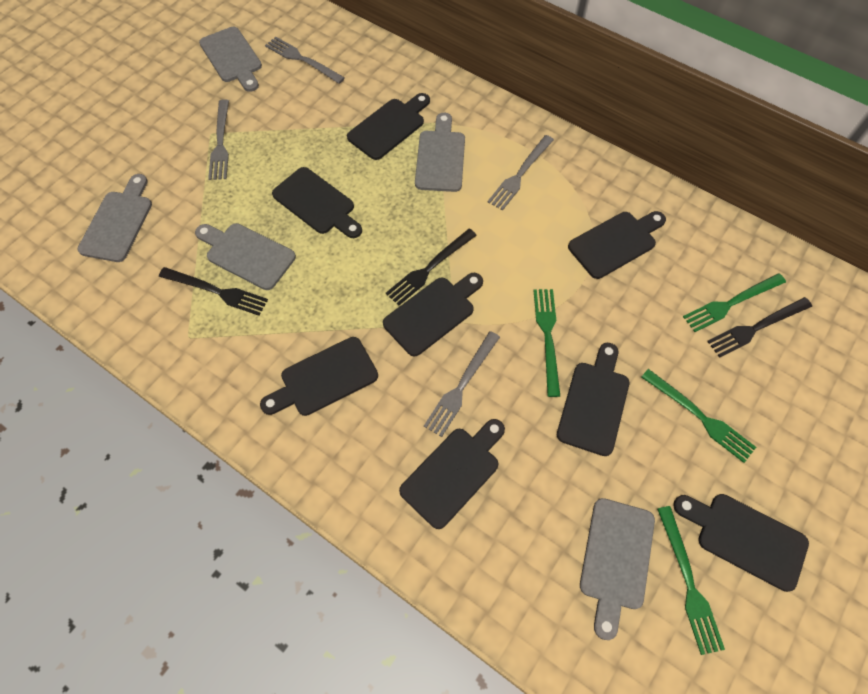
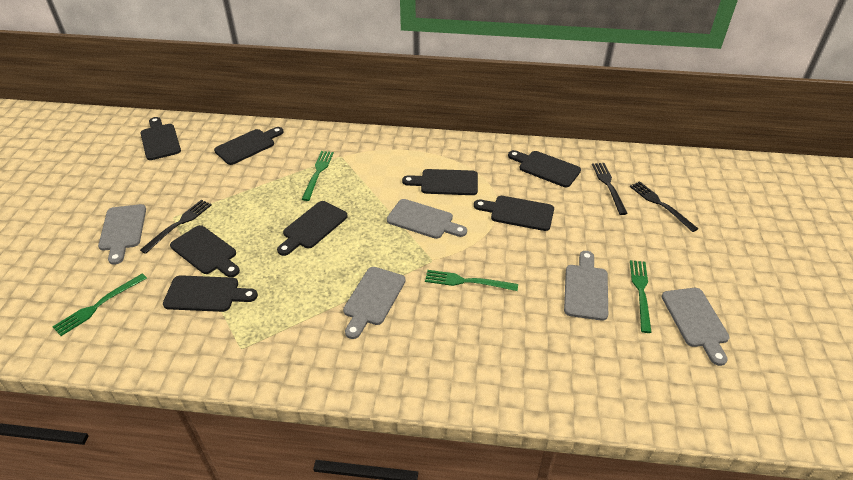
grey fork: [208,99,229,180] [265,36,345,84] [424,331,500,437] [488,135,554,210] = 4 -> none = 0

